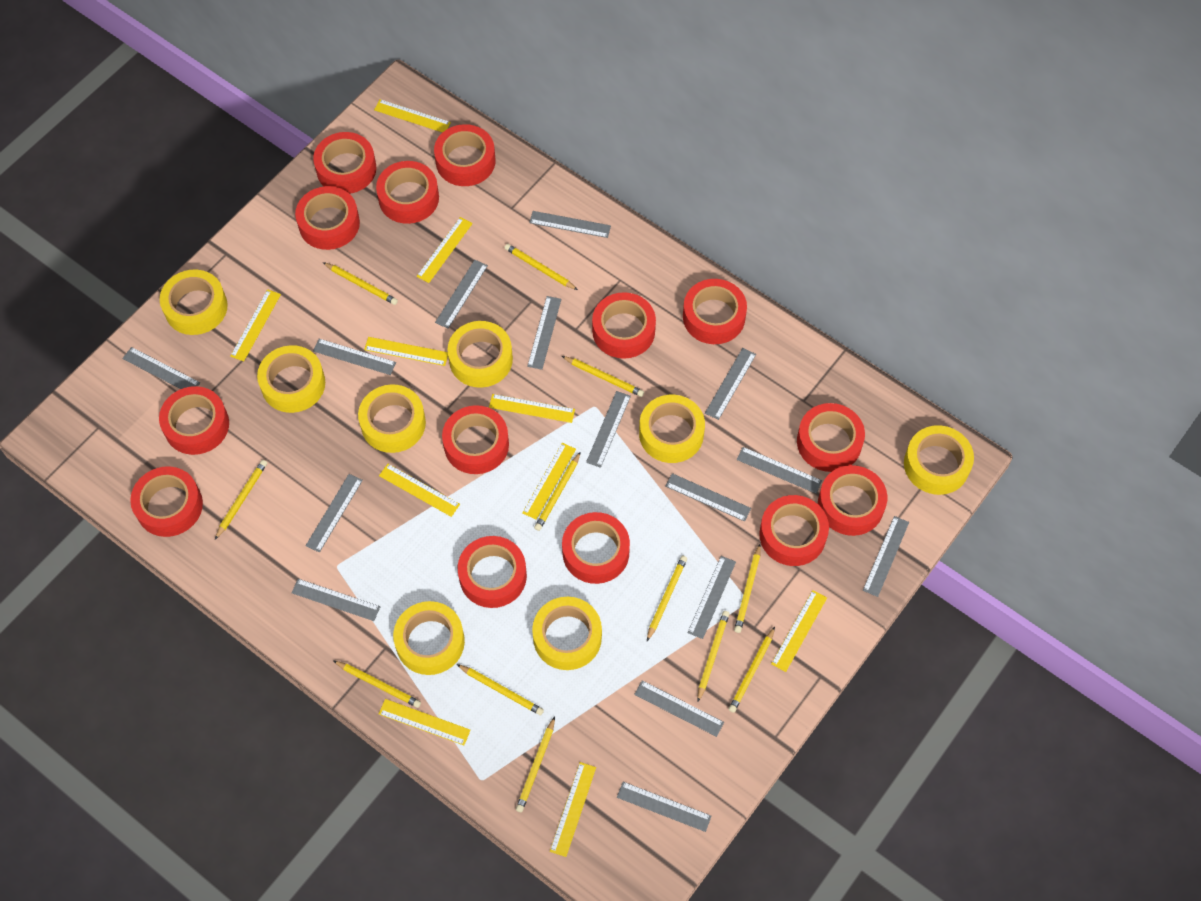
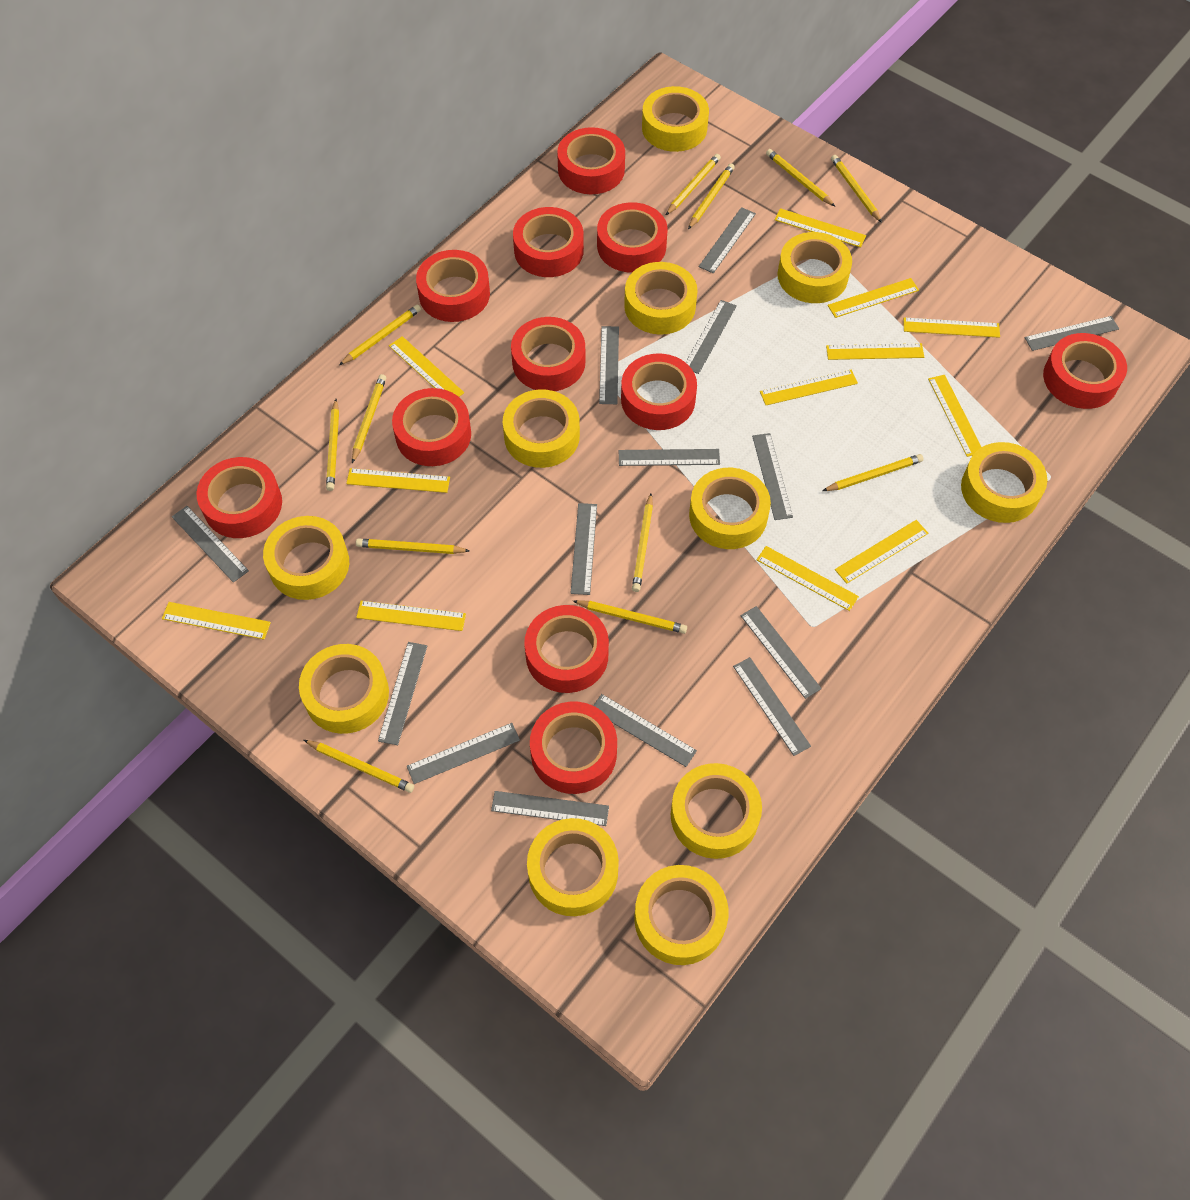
grey ruler: [122,347,200,389] [291,579,380,621] [306,474,363,553] [313,339,396,375] [435,260,488,329] [527,296,561,370] [529,211,611,238] [586,391,631,468] [617,782,711,832] [634,680,724,737] [665,473,751,522] [688,556,736,639] [705,348,756,420] [736,447,822,493] [863,516,909,597] = 15 -> [172,506,249,583] [378,642,427,745] [407,723,520,784] [491,791,609,826] [571,503,597,595] [593,694,697,767] [599,326,619,404] [619,449,720,466] [685,300,737,374] [699,207,756,273] [733,657,811,756] [741,606,822,699] [752,433,793,520] [1025,316,1119,351] = 14
red tape: [130,466,203,537] [159,386,229,455] [295,186,360,250] [313,132,376,194] [376,161,439,224] [434,124,496,186] [442,405,509,474] [458,536,527,608] [562,512,630,584] [592,292,656,359] [683,279,747,344] [759,495,829,566] [797,403,865,472] [818,465,887,536] = 14 -> [197,457,282,538] [392,388,471,466] [416,250,490,322] [511,317,585,391] [513,207,584,277] [524,605,609,693] [530,702,617,794] [557,127,625,194] [597,202,668,273] [621,354,697,430] [1043,333,1127,409] = 11
yellow ruler: [230,289,281,361] [364,337,448,366] [374,99,451,133] [379,464,460,517] [379,699,471,745] [417,217,473,283] [489,394,575,423] [522,443,576,520] [550,762,596,857] [771,590,827,672] = 10 -> [162,602,271,640] [346,468,450,493] [356,601,466,631] [389,336,464,397] [756,546,859,611] [760,370,858,405] [775,208,866,247] [826,343,924,360] [827,278,919,318] [835,520,928,584] [903,317,1000,338] [928,375,981,457] = 12
yellow tape: [160,269,228,335] [257,345,325,413] [358,384,426,453] [393,601,465,675] [447,321,513,388] [532,597,602,670] [639,395,705,463] [904,425,974,495] = 8 -> [263,516,349,600] [299,644,389,734] [503,389,580,468] [527,818,619,916] [624,262,697,335] [634,865,729,965] [642,86,709,152] [671,763,762,859] [689,468,771,549] [778,232,852,303] [961,442,1047,523] = 11

